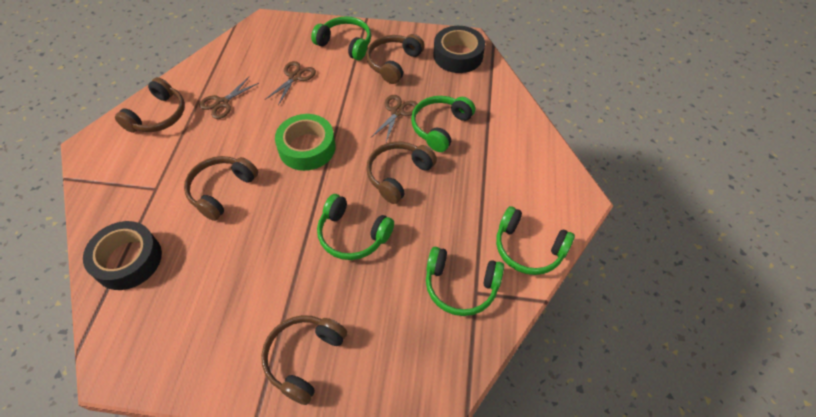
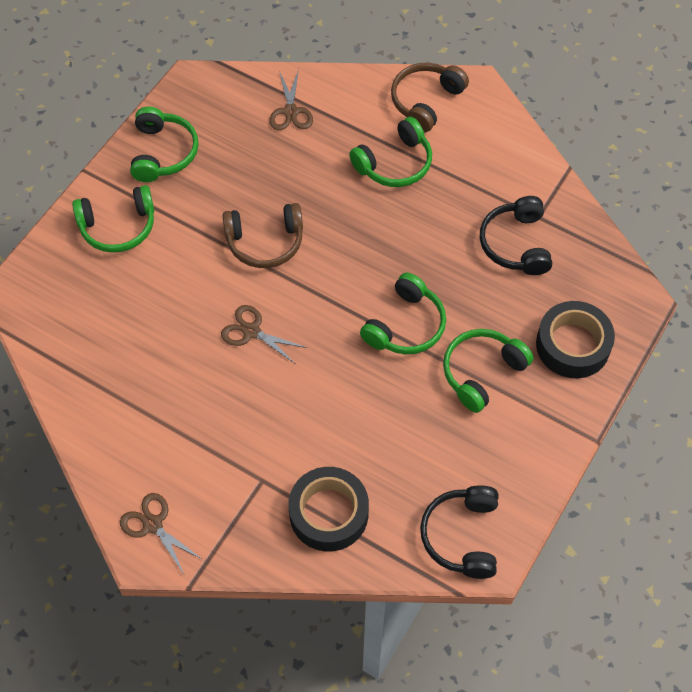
black headphones: none = 0 -> [420,485,498,579] [480,196,552,275] = 2
brown headphones: [115,77,185,133] [184,156,258,221] [261,315,347,405] [366,34,425,84] [366,141,437,204] = 5 -> [222,203,303,268] [391,63,469,132] = 2
green tape: [275,114,336,171] = 1 -> none = 0

